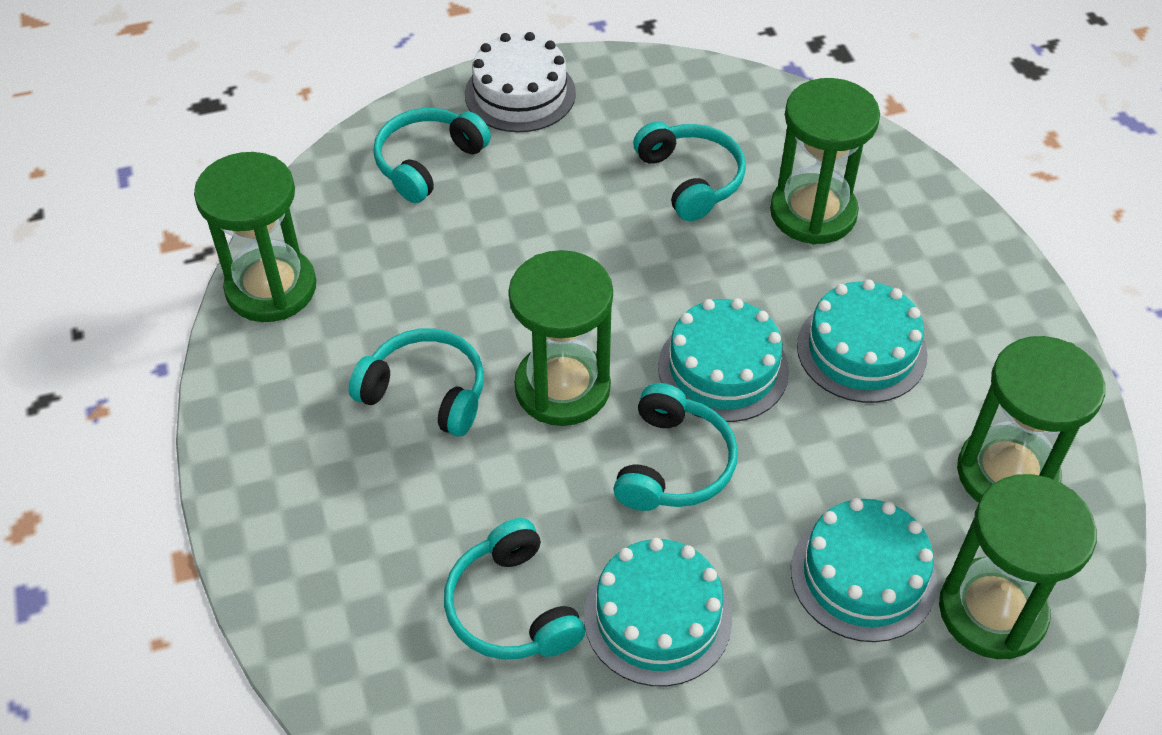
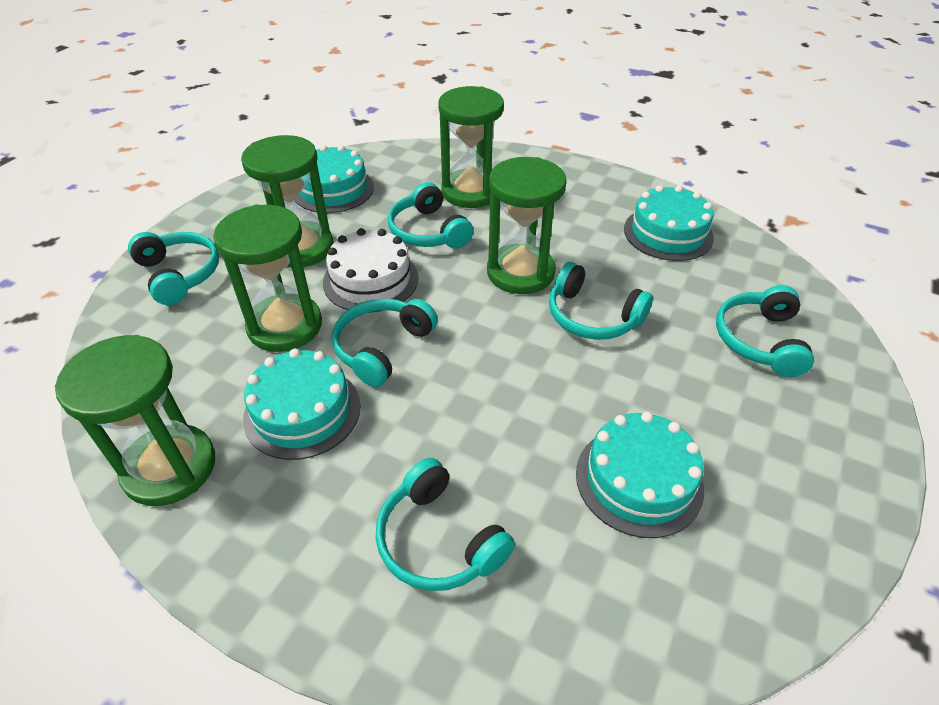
turquoise headphones: [349,328,484,437] [373,108,491,203] [444,518,585,660] [613,383,738,511] [633,121,746,221] = 5 -> [128,232,219,305] [332,299,438,387] [376,458,515,591] [388,182,473,248] [549,262,653,340] [716,285,814,377] = 6

